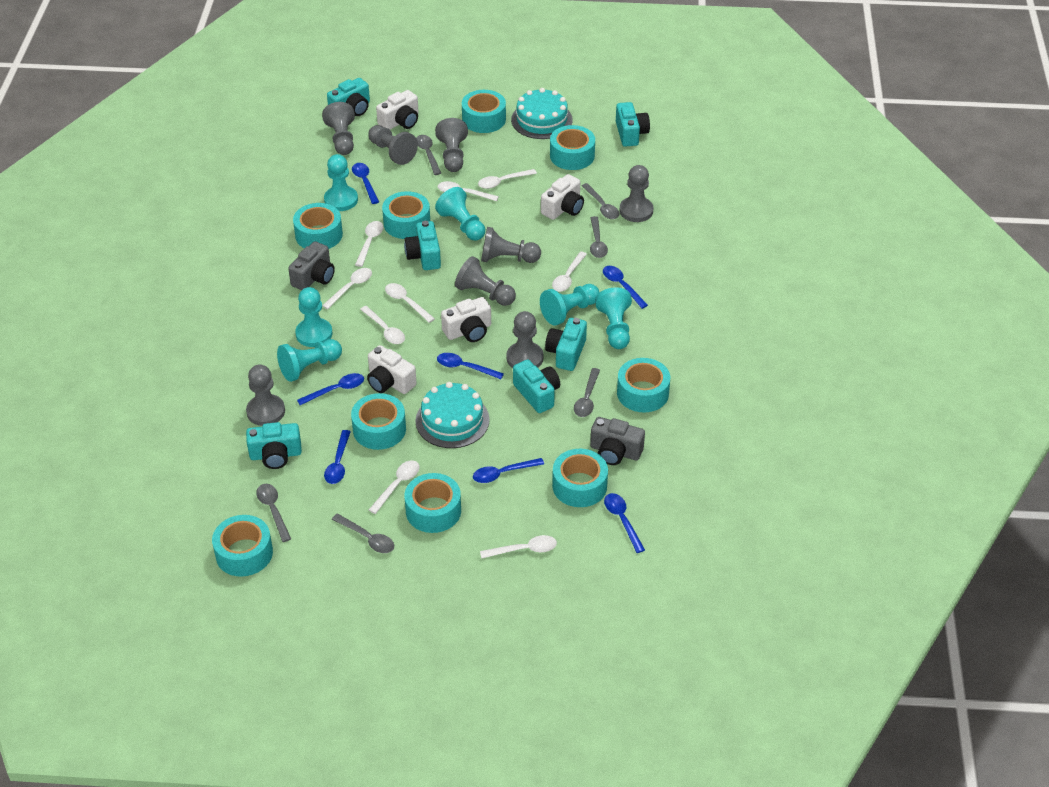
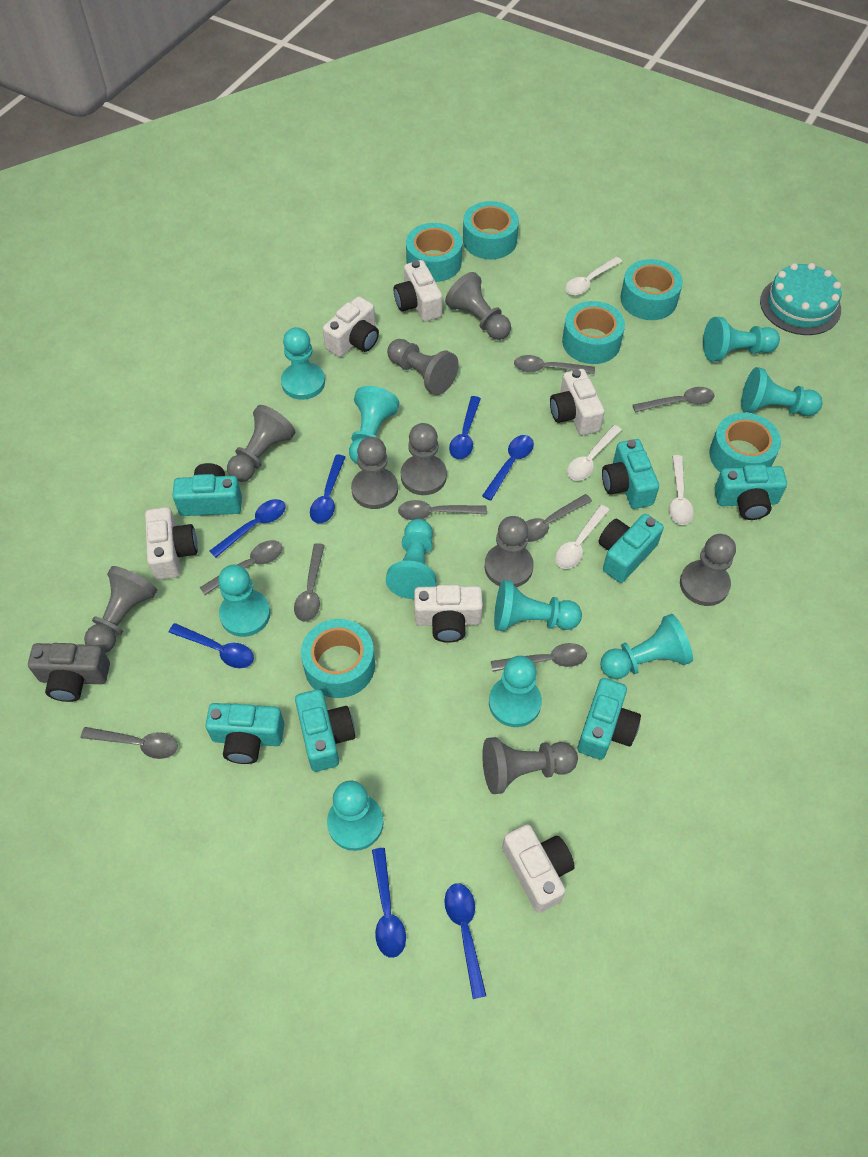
grey camera: [288,241,335,290] [590,417,645,465] = 2 -> [28,643,110,702] = 1
grey pawn: [246,364,285,426] [322,102,355,155] [368,125,418,165] [435,118,468,172] [455,256,516,306] [481,227,541,263] [506,311,544,368] [619,165,653,222] = 8 -> [84,566,157,653] [227,405,295,482] [351,437,398,509] [387,339,459,395] [401,423,447,495] [445,272,511,340] [482,737,578,794] [485,516,534,587] [680,534,736,606] = 9
grey spoon: [256,484,291,542] [332,514,394,553] [416,135,441,175] [574,368,600,417] [582,183,619,219] [590,216,608,258] = 6 -> [81,727,178,759] [199,540,282,595] [294,543,325,622] [398,500,487,520] [491,643,587,672] [514,355,595,374] [526,494,592,542] [633,387,715,413] = 8
turquoise cake: [415,382,490,448] [511,88,573,139] = 2 -> [760,263,841,335] = 1
turquoise camera: [246,422,302,469] [327,78,370,116] [404,221,441,270] [513,359,560,413] [545,318,587,371] [616,102,650,147] = 6 -> [172,463,242,516] [205,703,285,764] [295,689,355,772] [578,678,641,760] [599,514,664,583] [602,439,659,509] [714,464,787,520] = 7
turquoise pawn: [277,339,342,382] [295,287,332,347] [324,154,358,211] [435,187,485,241] [540,284,600,325] [595,287,632,349] = 6 -> [218,565,270,637] [281,327,325,400] [327,780,384,851] [349,386,399,464] [386,519,436,599] [489,656,542,727] [494,580,582,631] [600,614,693,679] [703,317,780,361] [741,367,822,416] = 10
turquoise tape: [212,515,273,577] [293,203,343,249] [351,393,406,450] [382,191,430,239] [404,473,461,533] [462,90,506,133] [550,125,595,170] [552,449,608,507] [617,358,670,413] = 9 -> [301,619,375,698] [406,223,462,282] [463,201,519,259] [562,301,625,364] [620,259,683,320] [709,413,781,472] = 6
white camera: [367,345,417,394] [376,90,419,129] [441,297,491,342] [541,174,584,220] = 4 -> [145,507,198,580] [323,296,379,357] [394,260,442,322] [414,585,483,643] [502,824,575,913] [550,369,605,435] = 6
white spoon: [322,268,372,309] [355,221,383,267] [360,306,405,344] [369,460,419,514] [385,283,435,323] [438,181,499,201] [478,169,537,189] [480,535,557,559] [552,251,587,292] = 9 -> [555,505,609,569] [565,257,622,295] [567,425,622,481] [669,455,694,525] = 4

